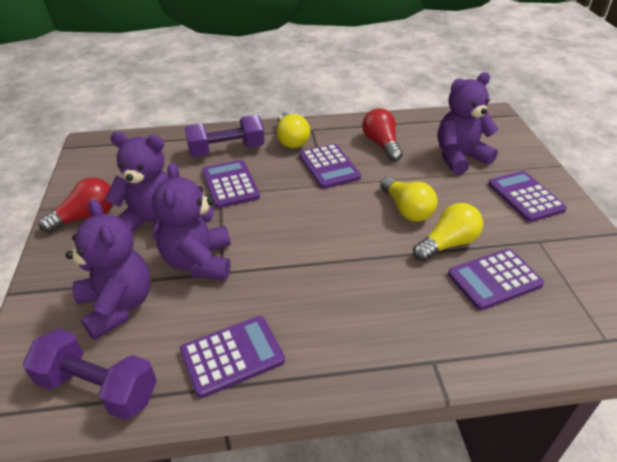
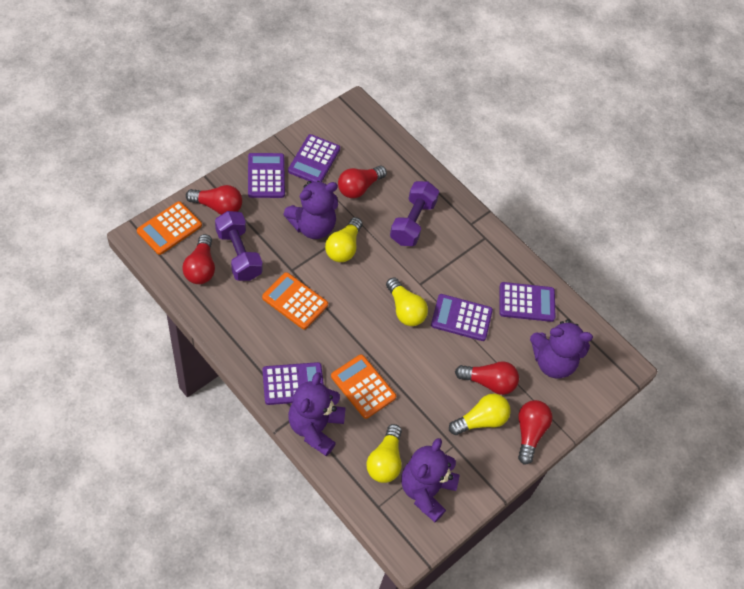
orange calculator: none = 0 -> [137,201,202,255] [262,272,328,330] [331,354,396,419] = 3
red light bulb: [38,178,113,233] [362,108,403,161] = 2 -> [182,234,215,284] [186,185,242,215] [338,166,387,198] [455,361,519,395] [518,400,553,465] = 5
yellow light bulb: [277,112,310,148] [380,176,438,222] [413,203,483,262] = 3 -> [325,217,362,262] [366,424,402,483] [386,277,428,326] [449,394,511,435] = 4

